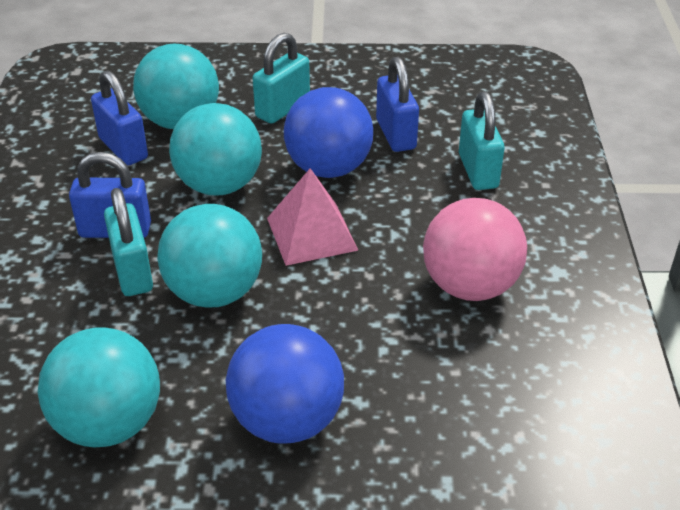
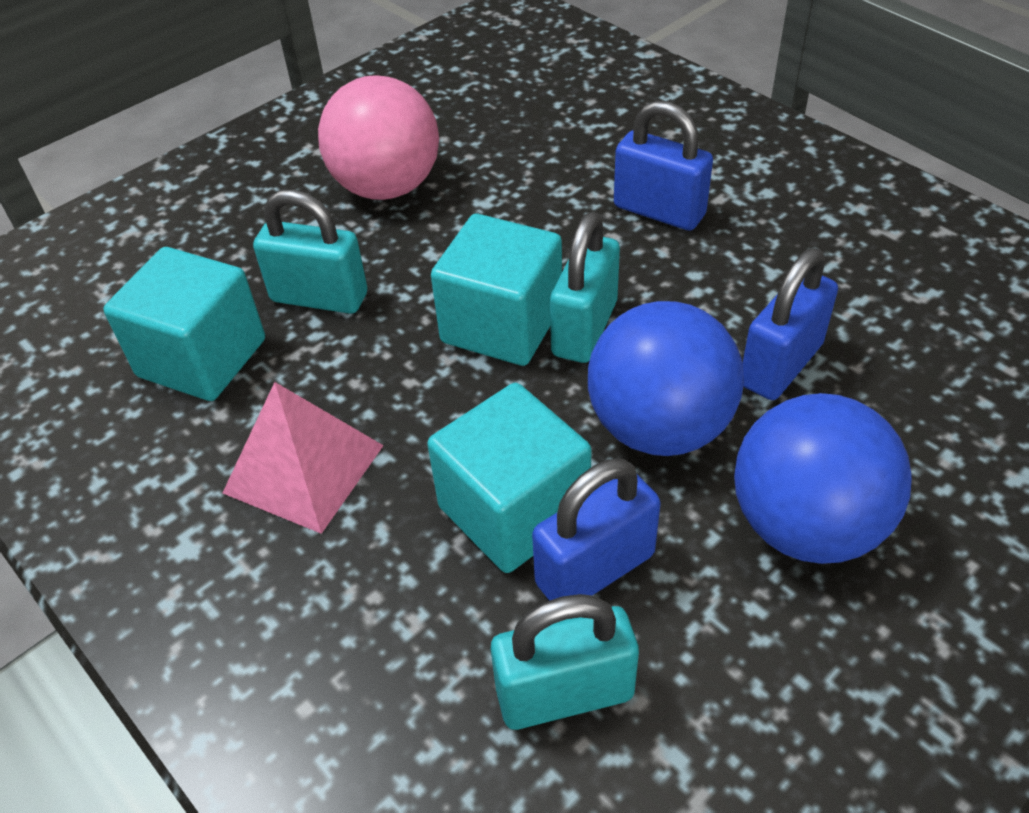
turquoise ball: [38,327,160,447] [133,44,219,129] [157,204,262,308] [169,103,262,195] = 4 -> none = 0
turquoise cube: none = 0 -> [103,247,265,401] [427,383,592,573] [431,214,562,366] = 3

